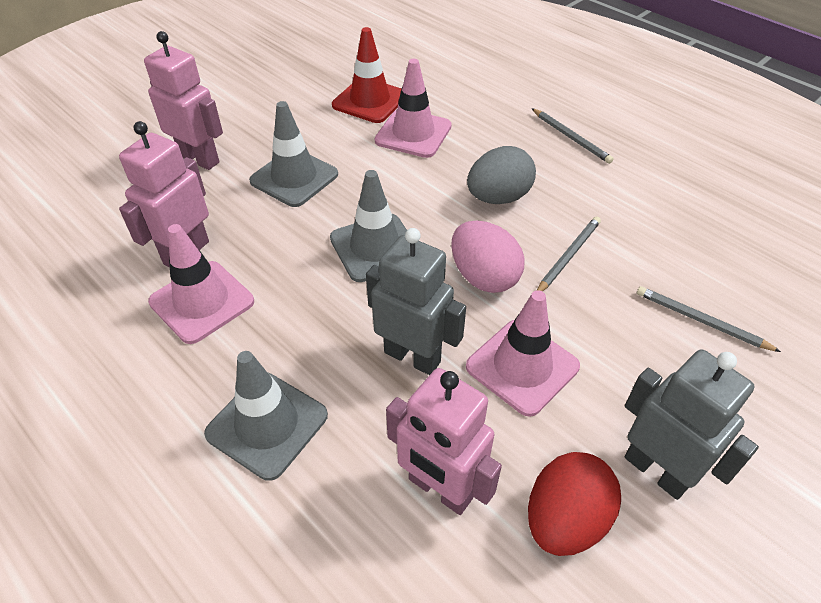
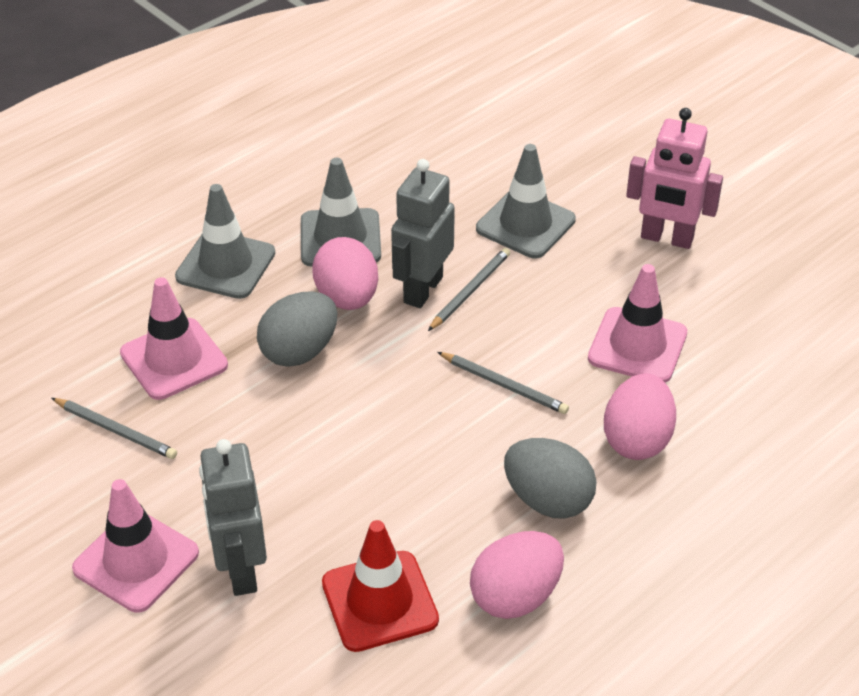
grey egg: [467,146,536,204] = 1 -> [257,291,337,367] [504,438,596,519] = 2
pink egg: [451,220,525,293] = 1 -> [312,237,378,310] [470,531,564,619] [604,373,676,460] = 3
pink robot: [119,121,209,267] [144,31,223,170] [386,368,502,515] = 3 -> [626,108,723,249] = 1
red egg: [528,452,621,556] = 1 -> none = 0

